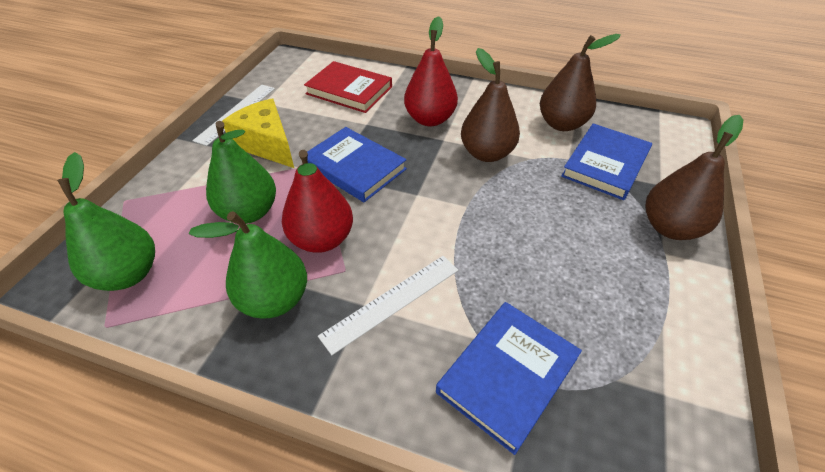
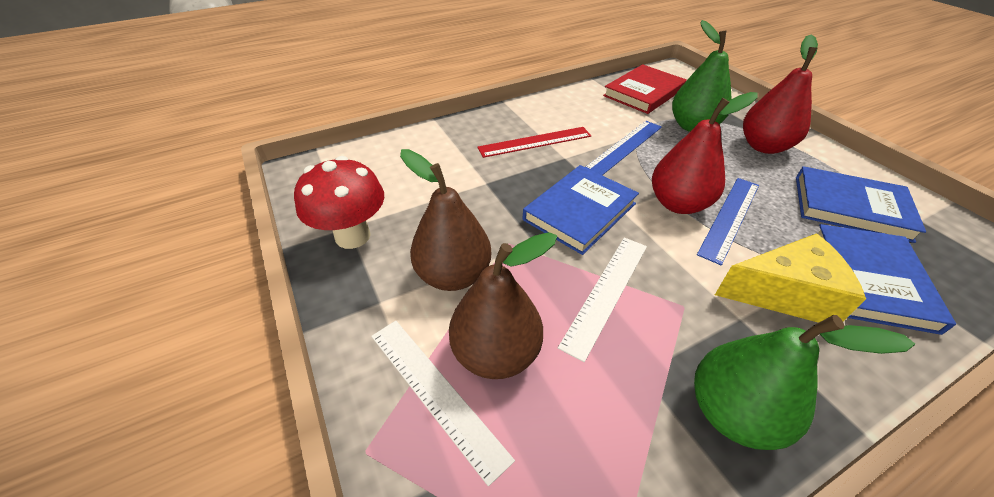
blue ruler: none = 0 -> [586,121,662,175] [697,178,759,265] = 2
brown pear: [461,48,520,162] [540,34,621,131] [646,115,743,240] = 3 -> [400,149,491,291] [449,232,557,379] = 2
green pear: [57,152,155,291] [189,211,307,318] [206,121,276,224] = 3 -> [672,20,732,132] [694,315,915,450] = 2
red mushroom: none = 0 -> [294,156,384,249] = 1
red ruler: none = 0 -> [477,127,591,158] = 1

